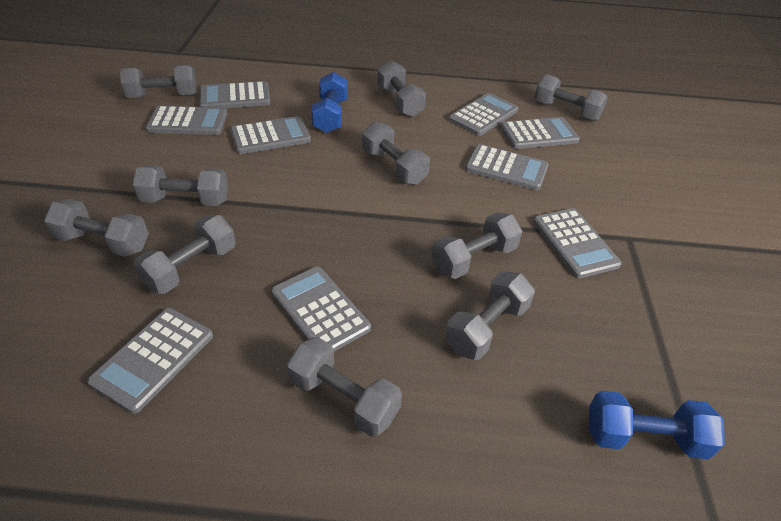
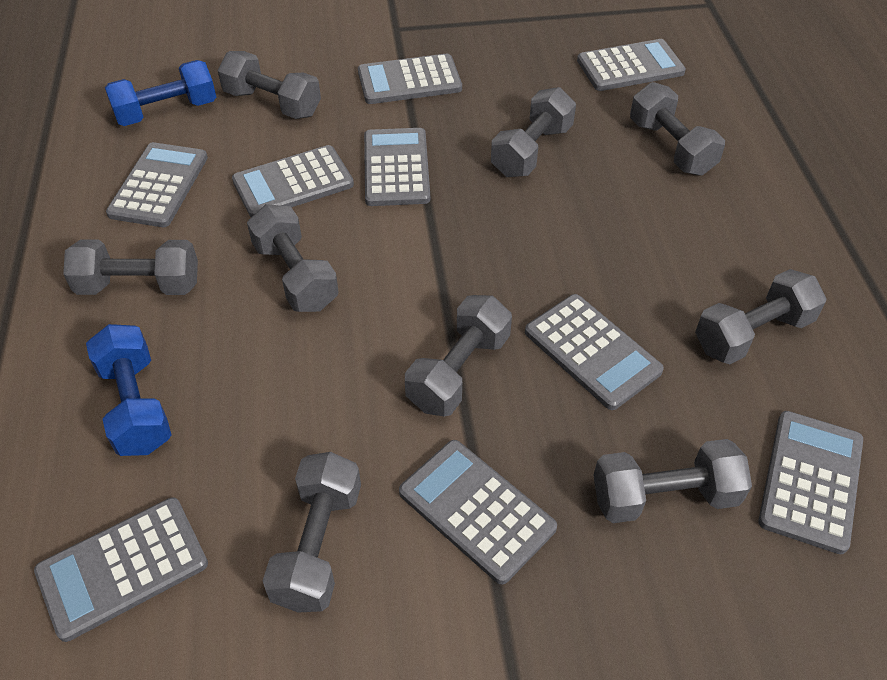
grey dumbbell: [44,199,149,257] [120,66,197,98] [133,165,228,206] [133,215,236,294] [287,337,402,437] [362,121,430,185] [377,60,426,117] [431,212,522,279] [445,271,535,360] [534,74,608,121] = 10 -> [63,240,198,295] [218,51,321,119] [247,204,339,312] [263,452,361,613] [405,295,512,416] [491,87,576,177] [593,439,752,523] [630,82,725,176] [695,269,827,364] = 9

